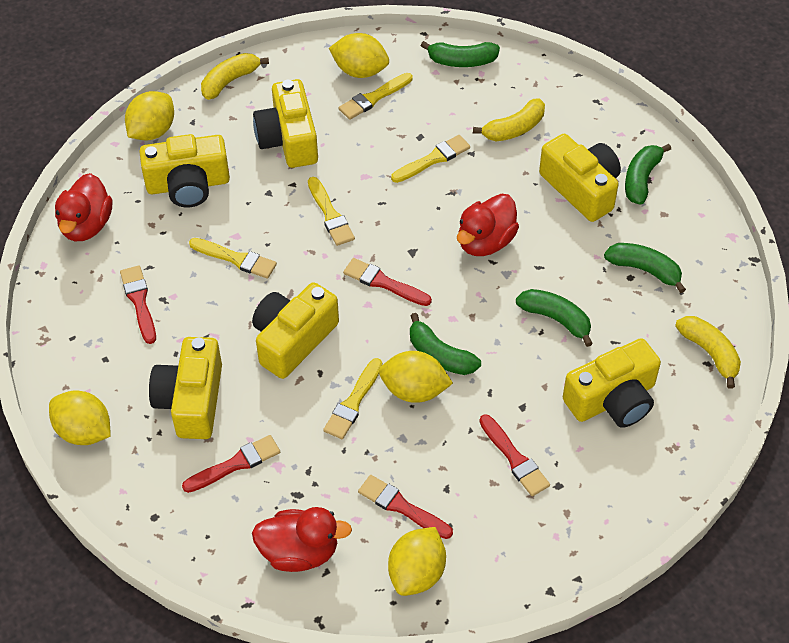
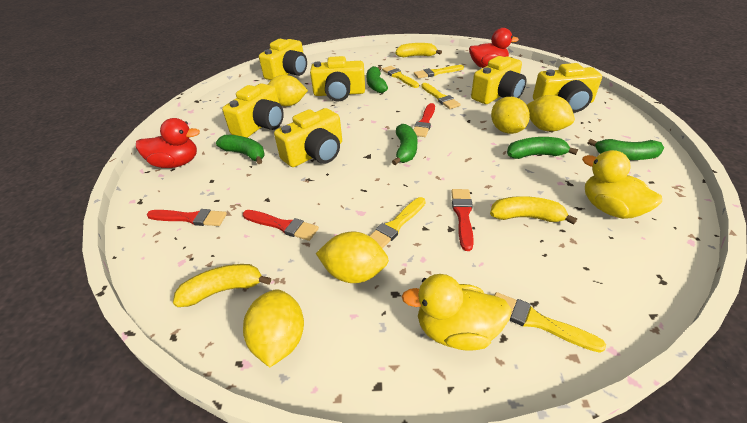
red brush: [120,265,156,344] [182,435,280,493] [343,258,432,306] [358,475,453,539] [479,414,550,496] = 5 -> [147,209,227,226] [243,210,319,241] [413,103,435,137] [451,189,474,251] = 4
red duck: [55,173,112,241] [252,507,352,572] [457,194,519,256] = 3 -> [136,118,200,168] [469,28,519,68] = 2
yellow duck: none = 0 -> [402,274,511,351] [582,150,662,219] = 2

